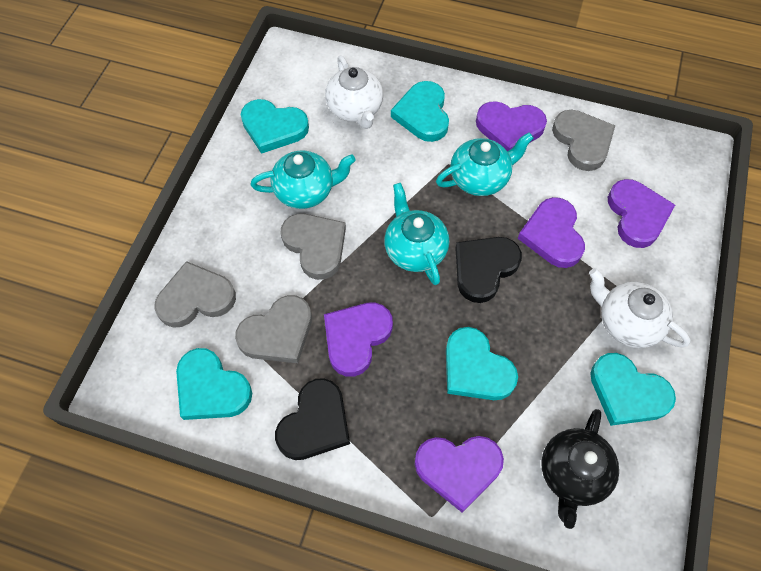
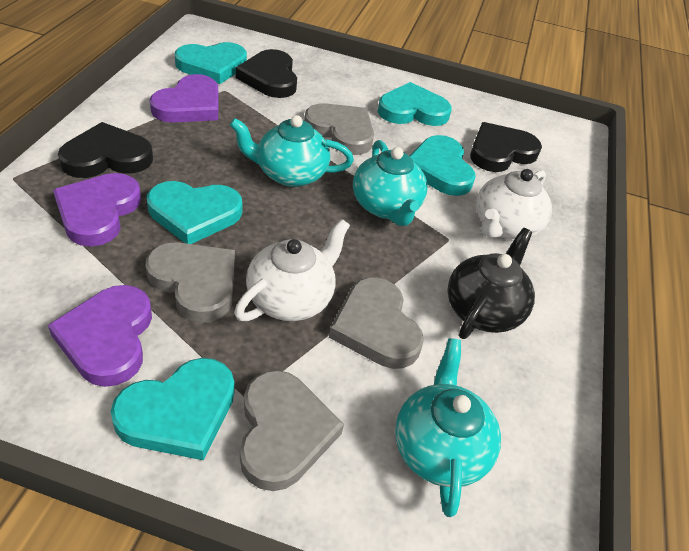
black heart: [275,378,350,460] [455,237,522,303] = 2 -> [58,122,153,178] [236,49,297,98] [470,122,542,172] = 3
purple heart: [324,303,393,377] [415,436,504,513] [476,101,547,151] [518,197,585,268] [608,179,675,248] = 5 -> [48,285,152,387] [53,173,142,247] [150,74,219,123] = 3

